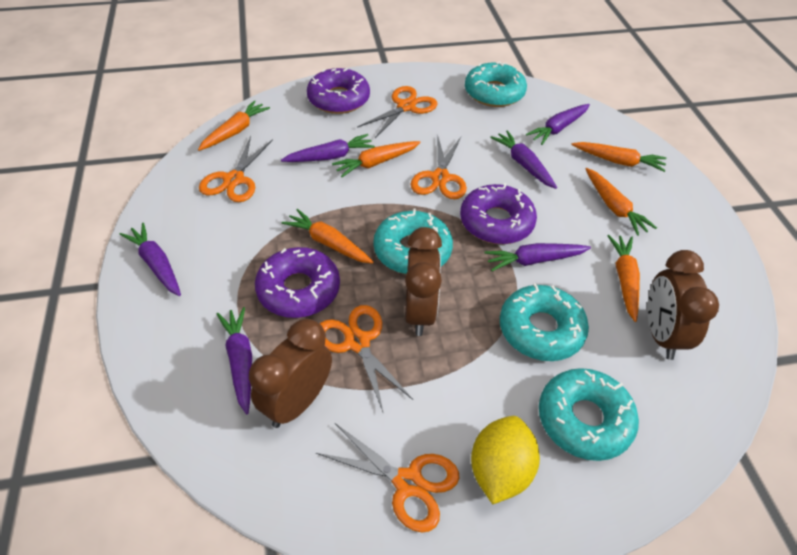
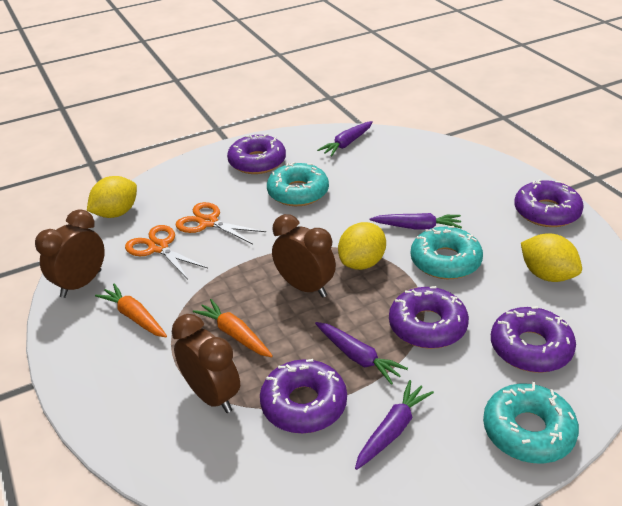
orange carrot: [198,100,270,151] [282,209,373,264] [332,141,421,177] [571,142,667,172] [586,168,657,236] [608,235,640,322] = 6 -> [95,284,167,337] [193,299,273,357] = 2
orange scissors: [199,136,273,202] [316,423,459,533] [320,305,413,412] [357,86,437,138] [411,137,467,199] = 5 -> [125,225,208,279] [175,202,266,244] = 2
purple carrot: [120,223,181,296] [217,307,252,414] [281,134,375,162] [484,243,591,271] [490,130,557,189] [526,104,590,145] = 6 -> [315,322,408,385] [317,121,373,157] [355,380,434,470] [370,213,462,230] = 4
purple donut: [255,247,340,318] [307,68,370,114] [460,183,537,244] = 3 -> [227,134,286,174] [260,359,347,434] [389,286,469,349] [491,306,576,373] [514,179,584,227] = 5
turquoise donut: [373,208,453,274] [465,62,527,107] [500,283,589,361] [539,368,639,461] = 4 -> [267,162,329,206] [411,226,483,279] [483,382,579,463] = 3
yellow lemon: [471,416,540,504] = 1 -> [87,176,137,218] [338,222,386,270] [521,233,582,282] = 3

